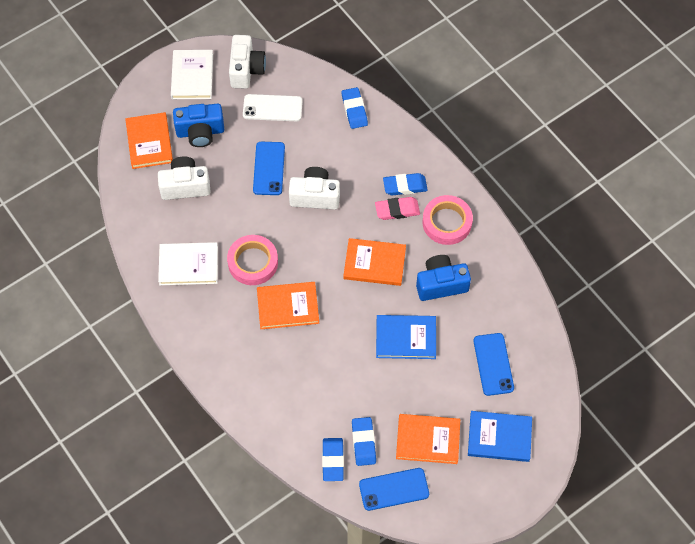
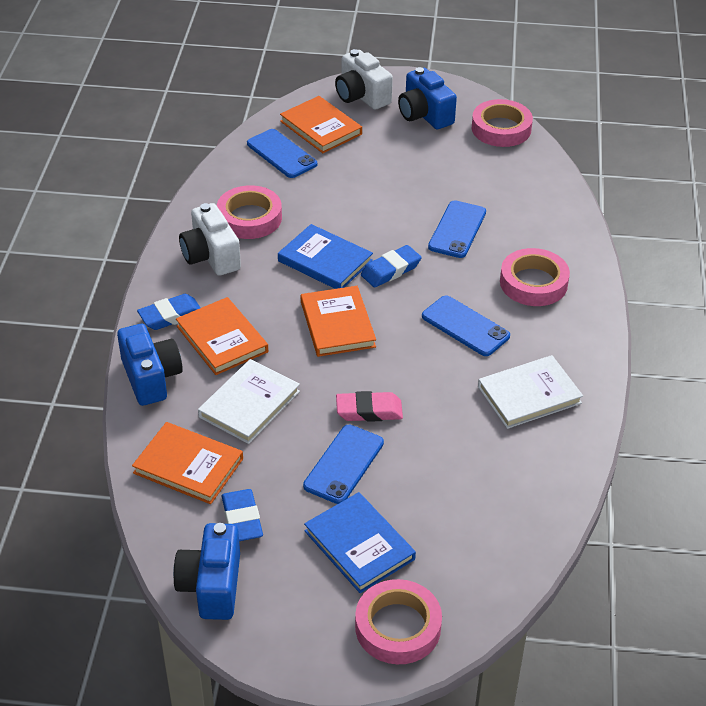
blue camera: [173,104,224,147] [416,255,471,301] = 2 -> [117,324,183,406] [173,523,240,620] [398,67,457,129] = 3
blue eraser: [322,438,344,481] [342,87,368,129] [352,417,376,466] [383,173,427,196] = 4 -> [137,294,201,330] [221,489,263,541] [361,245,421,288] = 3
blue phone: [253,142,285,195] [359,468,429,511] [474,333,514,396] = 3 -> [247,129,317,178] [303,425,384,504] [422,296,510,356] [428,200,486,258] = 4
pink tape: [227,235,278,285] [422,195,473,245] = 2 -> [217,185,282,239] [355,579,442,664] [472,99,533,147] [500,248,570,306] = 4
white camera: [158,156,211,200] [229,35,266,89] [289,167,340,210] = 3 -> [179,203,241,276] [335,49,393,110] = 2
white phone: [243,94,303,121] = 1 -> none = 0

